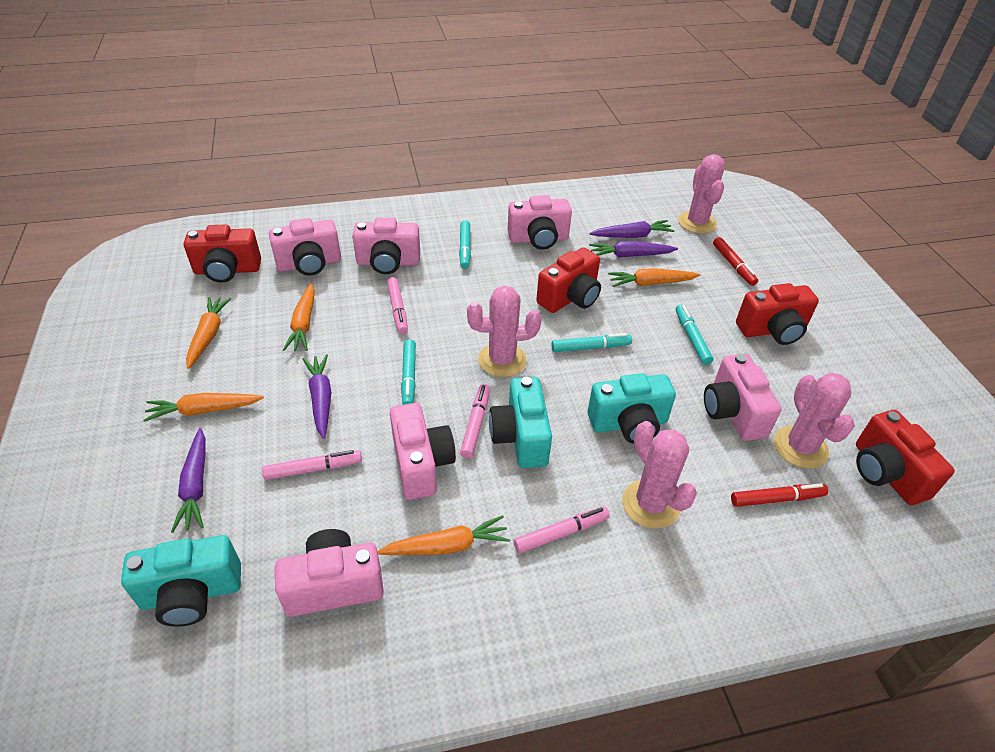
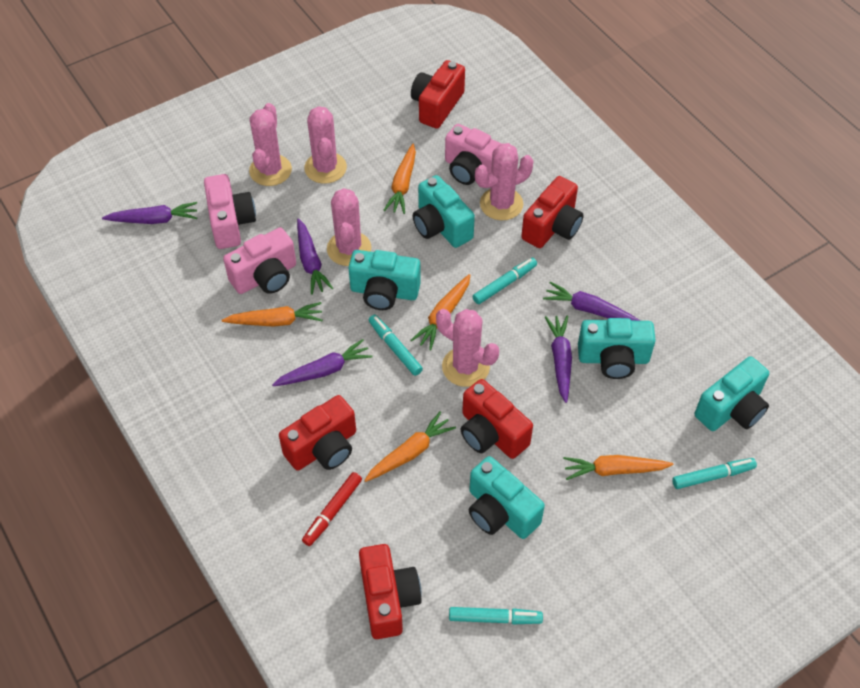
pink cactus: [467,286,541,377] [622,421,697,529] [678,154,725,234] [774,373,855,468] = 4 -> [249,103,292,186] [304,106,347,184] [327,188,371,266] [436,309,499,387] [475,143,534,221] = 5
pink camera: [269,218,341,276] [275,529,384,617] [352,218,420,274] [390,403,456,500] [507,195,572,249] [704,354,782,441] = 6 -> [204,174,256,249] [223,227,296,294] [445,124,501,185] = 3
pink marker: [262,450,362,480] [387,277,408,334] [460,384,490,459] [514,507,610,553] = 4 -> none = 0
purple carrot: [171,428,205,533] [303,354,331,439] [589,220,675,238] [589,241,678,258] = 4 -> [102,202,197,224] [272,339,373,386] [297,218,333,295] [543,282,641,321] [545,315,572,403] = 5
red camera: [184,224,261,283] [536,247,601,313] [736,283,819,345] [856,410,955,505] = 4 -> [279,395,356,471] [359,544,422,639] [411,60,465,129] [461,379,533,459] [521,176,584,248] = 5
red marker: [713,237,758,286] [731,483,828,507] = 2 -> [302,472,362,546] = 1
turquoise camera: [121,535,241,627] [489,377,552,468] [588,373,676,444] = 3 -> [348,250,421,310] [413,175,475,248] [469,456,545,539] [578,318,656,379] [695,356,769,431] = 5

